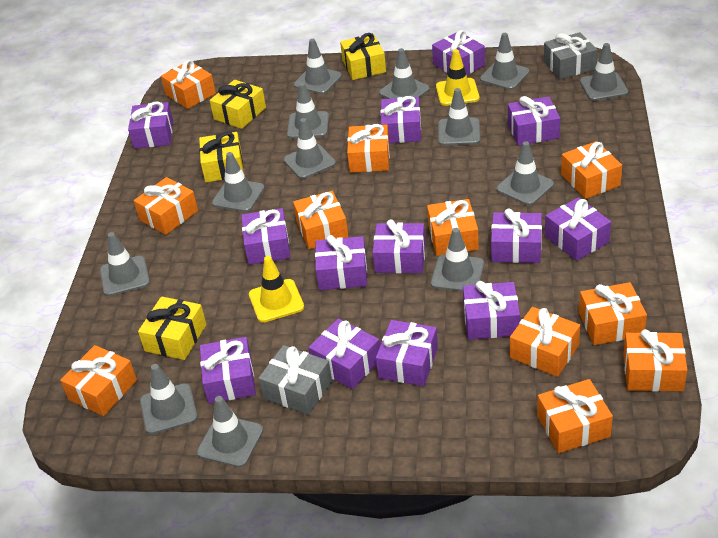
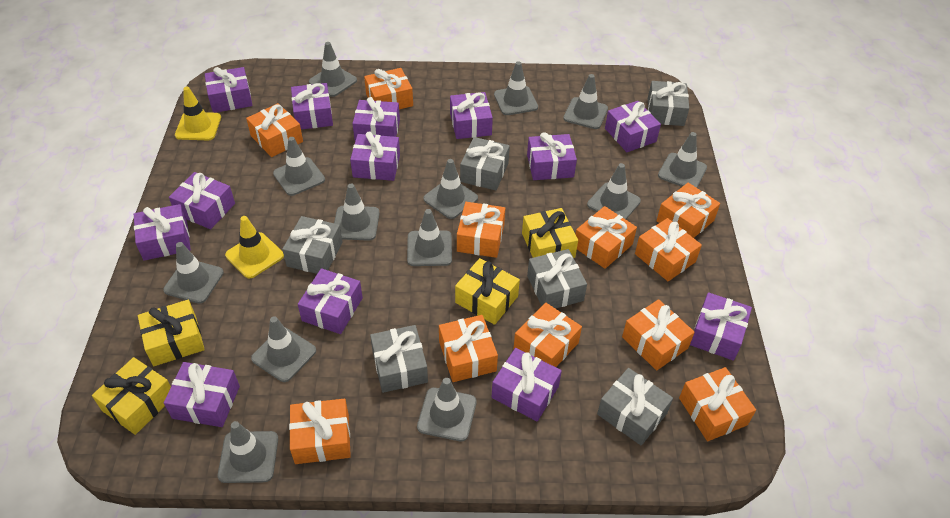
grey gift: [258,345,332,415] [544,32,597,80] = 2 -> [282,216,342,274] [370,325,428,393] [460,137,510,190] [527,249,587,309] [597,368,673,445] [648,81,689,126] = 6

